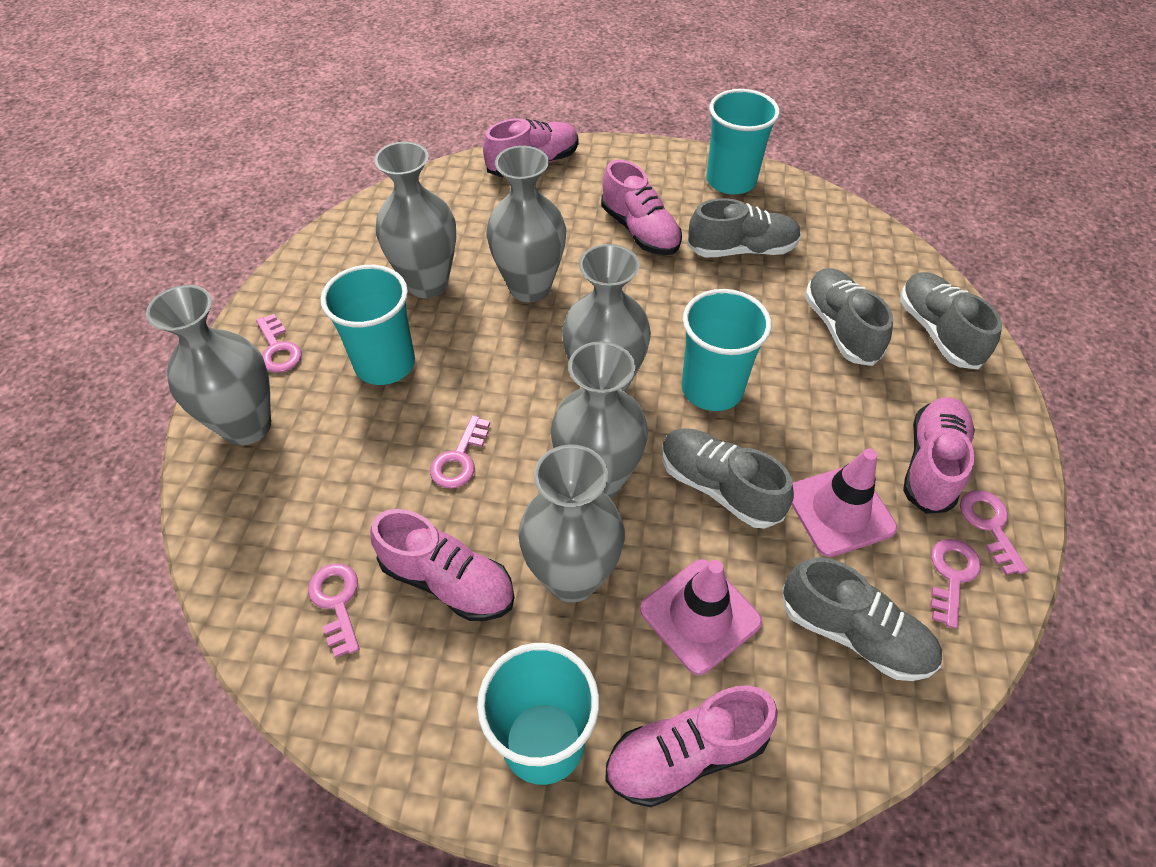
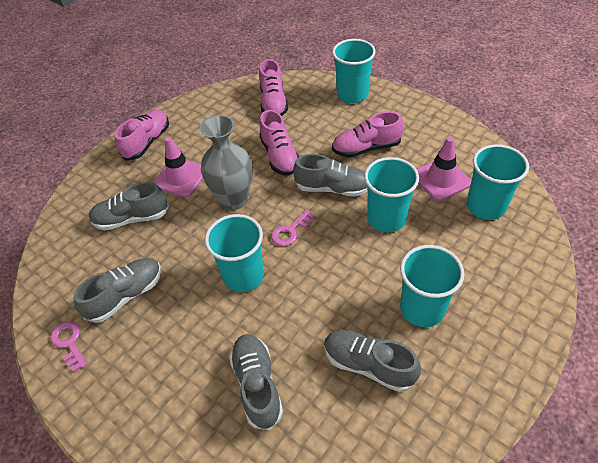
grey vase: [146,285,271,445] [374,142,456,298] [486,146,566,302] [518,444,625,602] [551,341,648,499] [562,244,651,392] = 6 -> [200,115,253,210] = 1
pink key: [256,314,302,373] [308,563,360,658] [430,415,490,488] [930,539,981,629] [960,490,1028,575] = 5 -> [51,321,87,372] [271,209,315,246] = 2
pink shoe: [370,509,515,621] [483,119,578,177] [601,160,682,255] [605,685,778,807] [903,397,975,514] = 5 -> [115,110,169,160] [259,59,288,116] [260,110,299,176] [332,111,404,158] = 4
turquoise cup: [320,265,415,385] [477,643,599,785] [681,289,772,411] [706,89,780,194] = 4 -> [205,214,264,292] [332,39,376,103] [364,157,419,232] [400,245,464,327] [467,144,529,220] = 5

